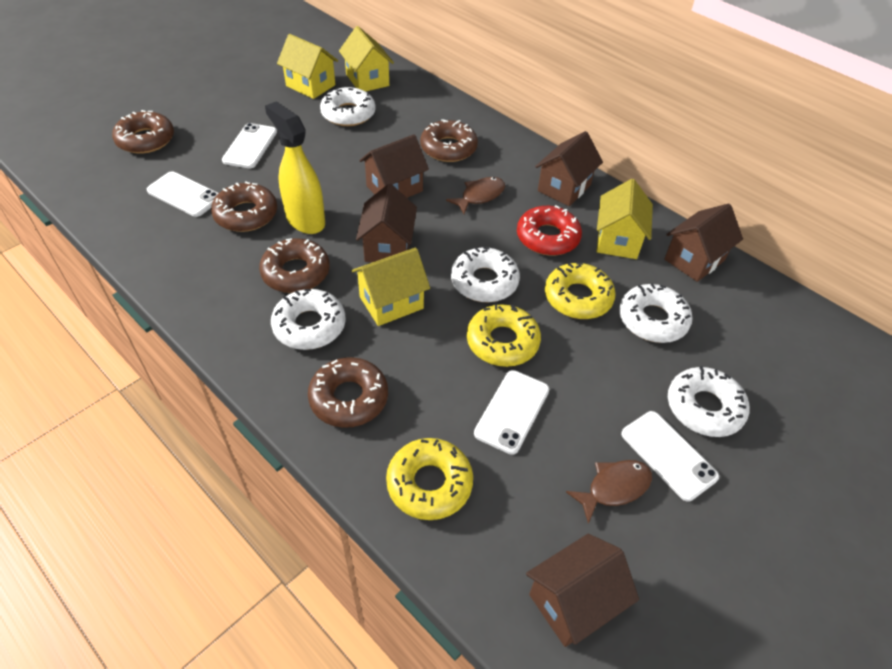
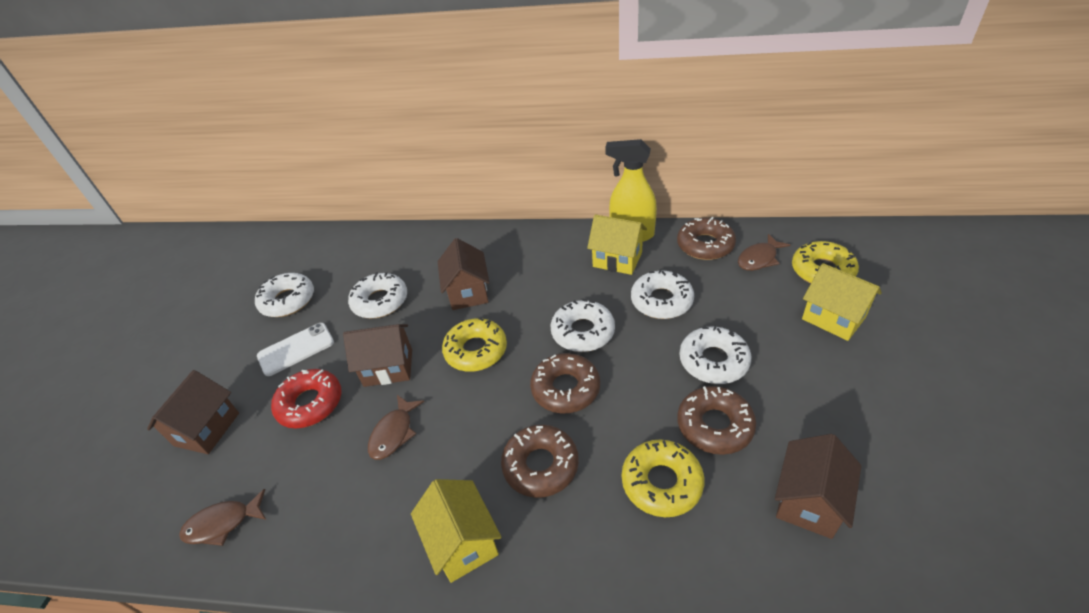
brown donut: [112,110,174,154] [211,181,277,232] [259,238,330,293] [308,357,388,428] [420,119,478,162] = 5 -> [501,425,579,498] [530,353,600,413] [677,217,736,260] [677,386,757,455] = 4
brown fish: [446,177,505,214] [566,460,652,524] = 2 -> [179,489,266,546] [368,395,424,460] [738,234,790,271] = 3
brown house: [356,184,417,262] [359,134,429,198] [526,534,639,647] [535,131,603,206] [664,203,743,282] = 5 -> [147,370,239,454] [343,324,412,387] [438,238,490,310] [775,434,861,539] = 4
white phone: [147,171,219,217] [222,123,277,168] [474,370,549,455] [621,411,719,501] = 4 -> [257,323,334,376] = 1
yellow house: [277,34,338,99] [339,26,394,92] [352,248,430,326] [597,179,653,259] = 4 -> [411,479,501,583] [587,214,647,275] [802,263,882,341] = 3

